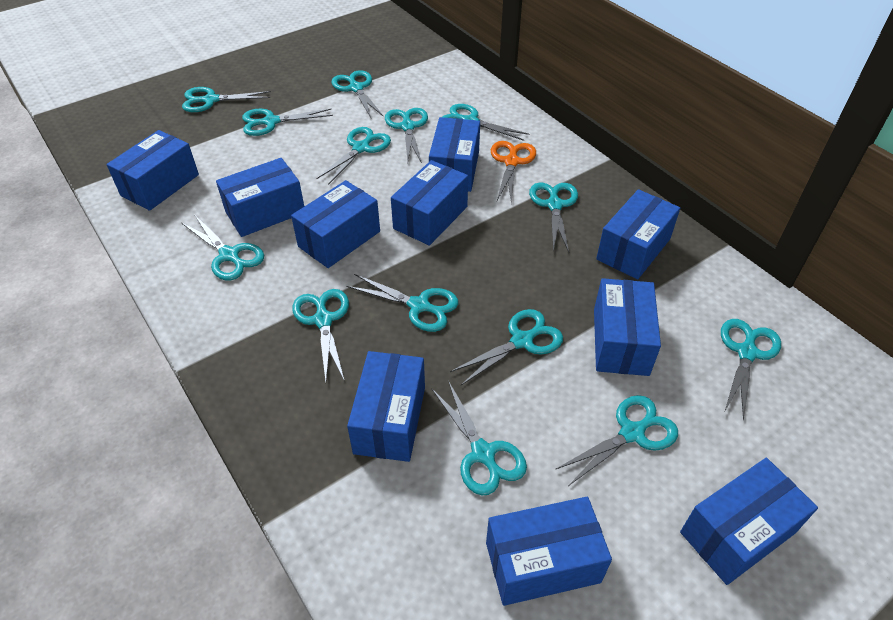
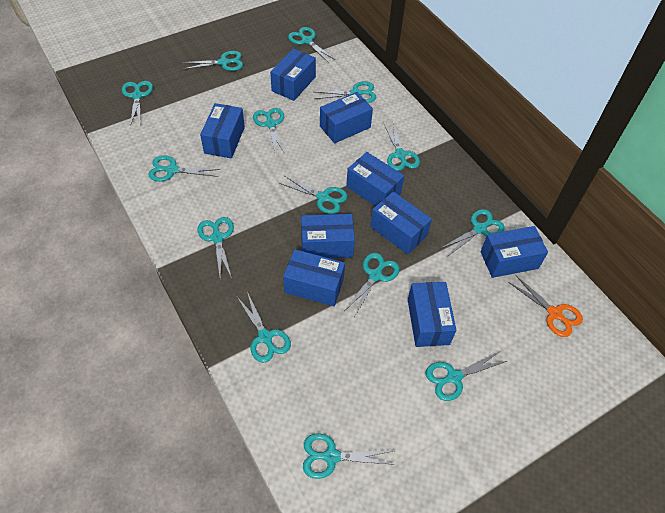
blue box: [106,130,199,211] [216,158,304,237] [291,180,380,268] [347,351,425,462] [391,160,468,246] [429,117,480,192] [486,497,612,606] [594,278,661,376] [596,189,680,279] [680,458,818,585] = 10 -> [200,103,245,159] [270,49,316,101] [283,249,345,306] [301,214,355,258] [320,92,373,143] [346,152,404,206] [370,192,432,254] [408,282,456,347] [481,226,548,278] = 9

